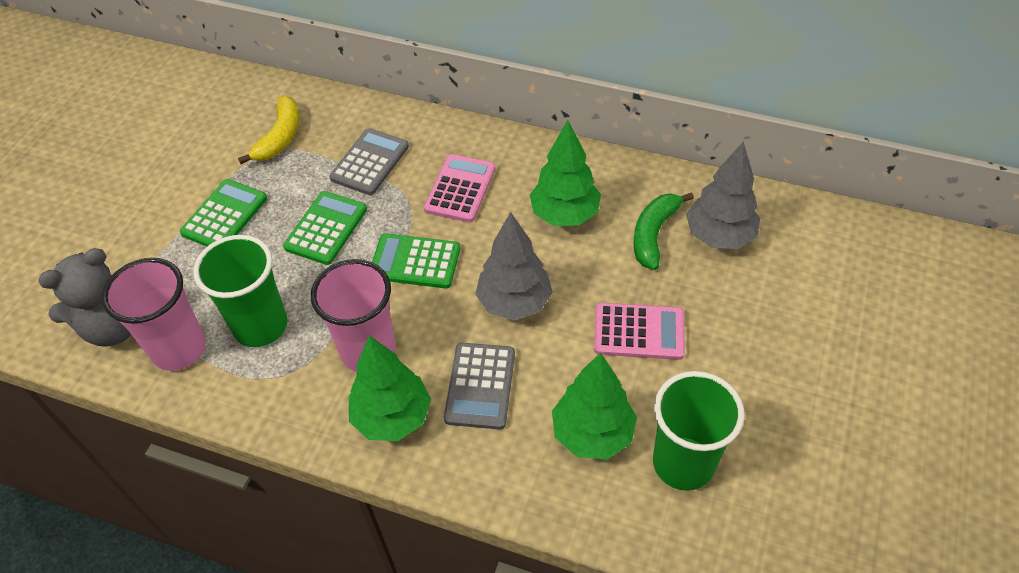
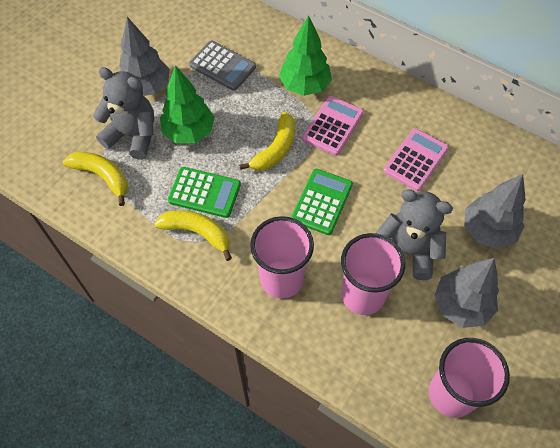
green banana: [633,192,694,270] = 1 -> none = 0
green calculator: [180,179,267,247] [283,191,367,265] [372,234,460,289] = 3 -> [168,167,241,218] [291,169,353,235] = 2
green cup: [193,235,287,347] [653,371,745,491] = 2 -> none = 0
green tree: [349,336,431,441] [530,120,601,226] [552,353,637,459] = 3 -> [160,65,215,143] [279,15,332,96] = 2
grey calculator: [329,128,409,195] [444,343,515,430] = 2 -> [189,41,256,91] = 1
grey teddy bear: [38,248,131,347] = 1 -> [93,67,154,160] [375,189,453,280] = 2
grey tree: [475,212,553,321] [686,142,760,249] = 2 -> [119,17,170,96] [434,258,499,328] [464,174,526,249] = 3
pink cup: [102,258,206,371] [311,259,396,372] = 2 -> [250,216,314,299] [341,233,405,315] [429,338,510,418] = 3
yellow banana: [238,96,299,164] = 1 -> [63,152,128,206] [154,210,232,261] [239,112,295,171] = 3

